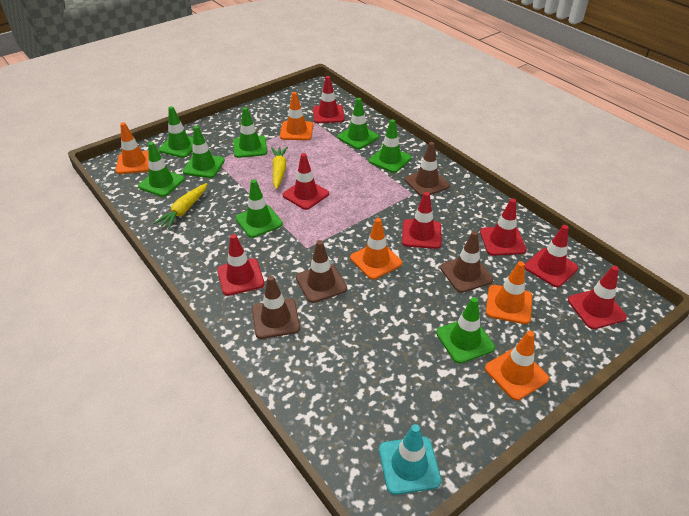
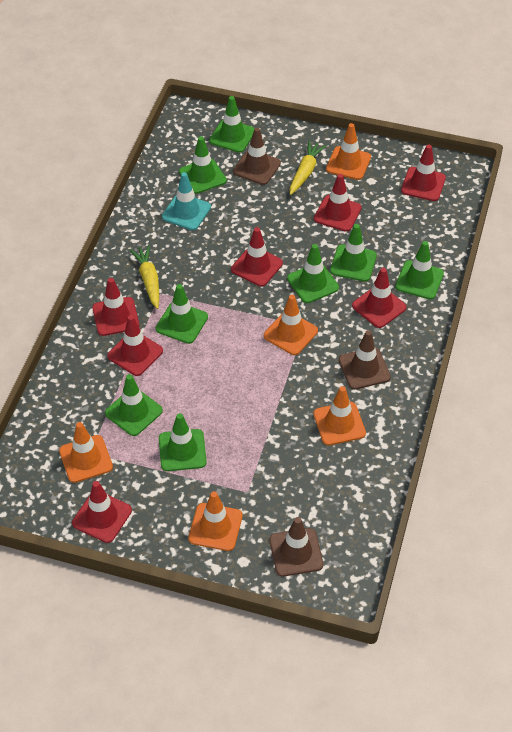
brown traffic cone: [252,276,300,339] [296,240,347,303] [405,142,450,197] [440,231,493,293] = 4 -> [233,128,281,185] [270,517,323,577] [339,330,391,389] = 3

